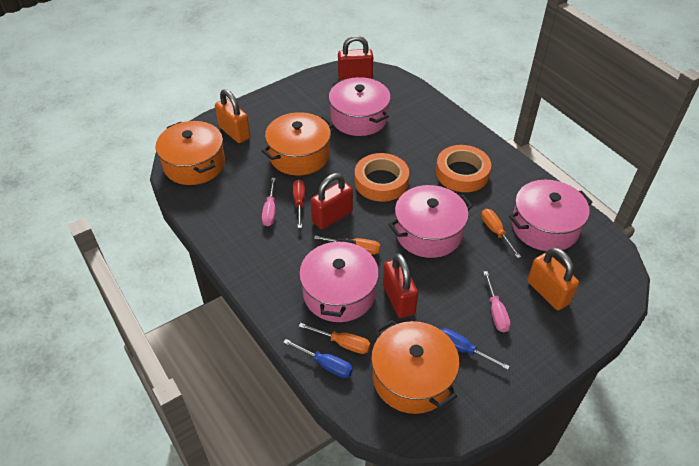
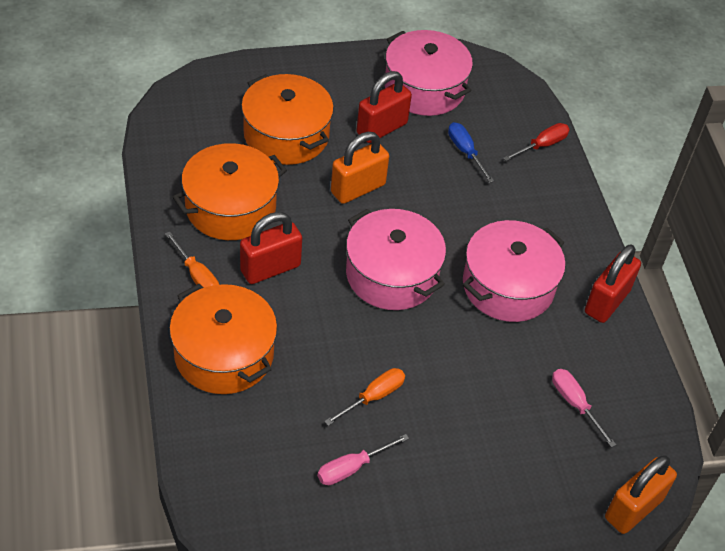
blue screwdriver: [283,339,353,378] [441,328,510,370] = 2 -> [448,122,494,183] = 1
orange screwdriver: [299,323,370,354] [314,235,380,255] [481,209,521,258] = 3 -> [165,231,219,287] [324,368,405,426] = 2
orange tape: [355,153,409,202] [436,145,491,192] = 2 -> none = 0
pink pot: [299,238,379,322] [329,77,391,136] [388,185,473,258] [509,180,592,251] = 4 -> [346,209,446,310] [385,30,473,116] [463,220,565,322] = 3

